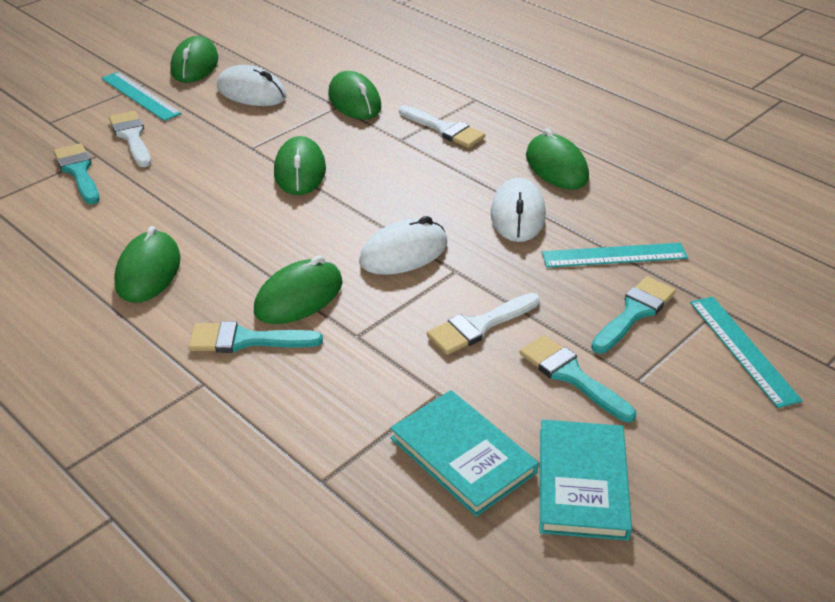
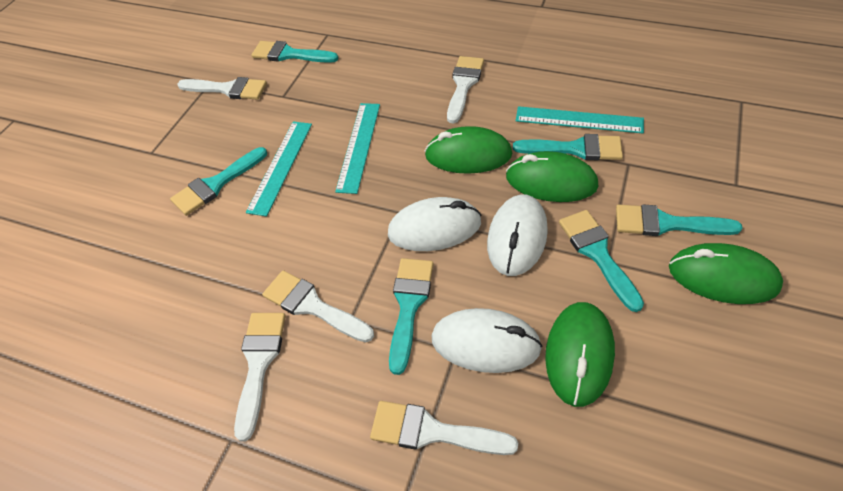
green mouse: [114,226,181,303] [170,36,218,83] [254,256,343,324] [274,136,326,195] [328,71,381,119] [526,128,589,190] = 6 -> [424,126,512,174] [506,151,598,202] [545,302,615,407] [669,243,783,304] = 4
turquoise book: [390,390,539,517] [540,420,632,541] = 2 -> none = 0
turquoise brush: [54,143,100,204] [188,321,323,353] [520,335,636,422] [591,276,676,353] = 4 -> [170,147,267,216] [251,41,338,63] [389,258,433,375] [513,134,623,160] [559,210,644,312] [616,204,743,236] = 6
white brush: [109,111,151,167] [399,105,485,148] [427,293,540,355] = 3 -> [177,77,267,100] [234,313,286,442] [262,270,374,342] [370,401,518,455] [447,56,484,123] = 5

